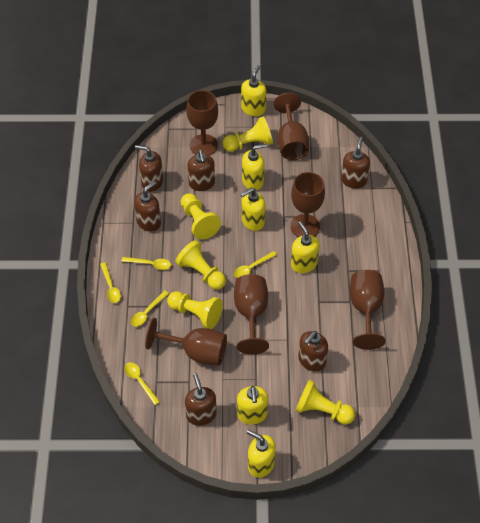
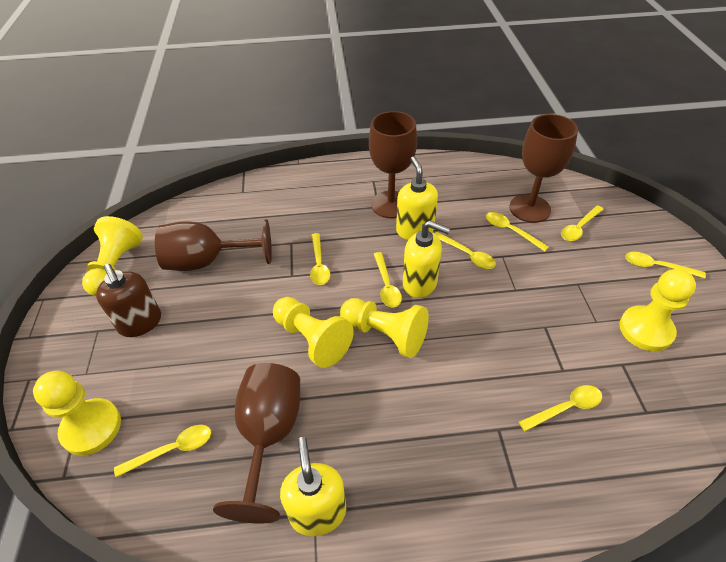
brown goblet: [145,318,227,366] [186,90,218,155] [234,274,269,354] [273,93,309,160] [290,172,325,237] [350,270,386,350] = 6 -> [155,219,272,271] [213,363,300,523] [369,111,417,218] [509,114,578,223] = 4
brown soap dispenser: [134,181,161,232] [135,145,163,192] [185,373,217,426] [187,150,215,191] [298,331,328,371] [341,137,370,188] = 6 -> [96,264,161,337] = 1
yellow soap dispenser: [237,386,268,424] [240,188,265,231] [241,65,266,116] [242,144,267,190] [247,430,276,478] [291,221,319,273] = 6 -> [280,437,346,536] [396,156,438,240] [403,221,450,298] = 3
yellow spoon: [100,262,121,303] [121,257,171,270] [124,362,160,405] [131,290,169,327] [234,251,277,278] = 5 -> [114,425,211,478] [310,233,330,285] [374,252,402,307] [434,232,496,269] [486,212,549,252] [519,385,602,431] [561,205,604,241] [625,252,706,278] = 8

